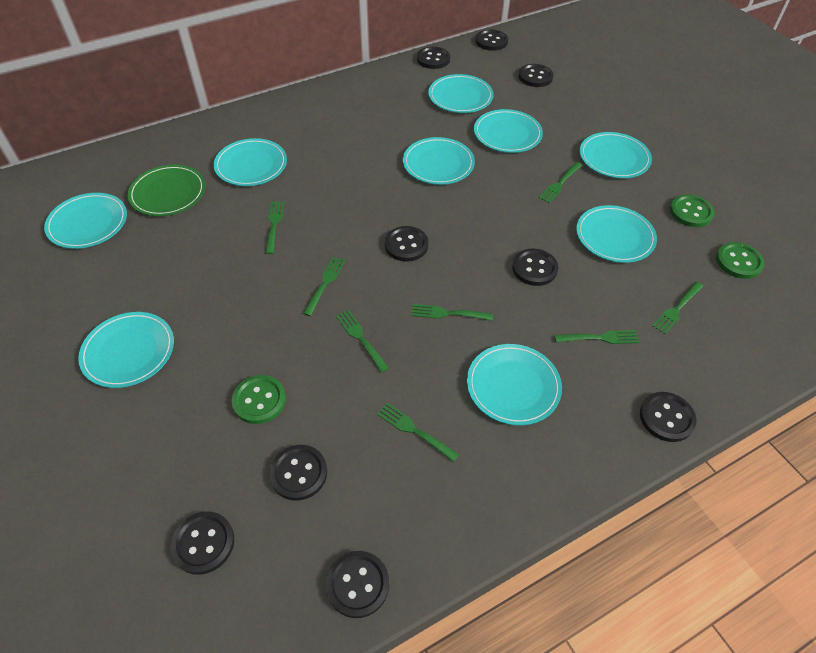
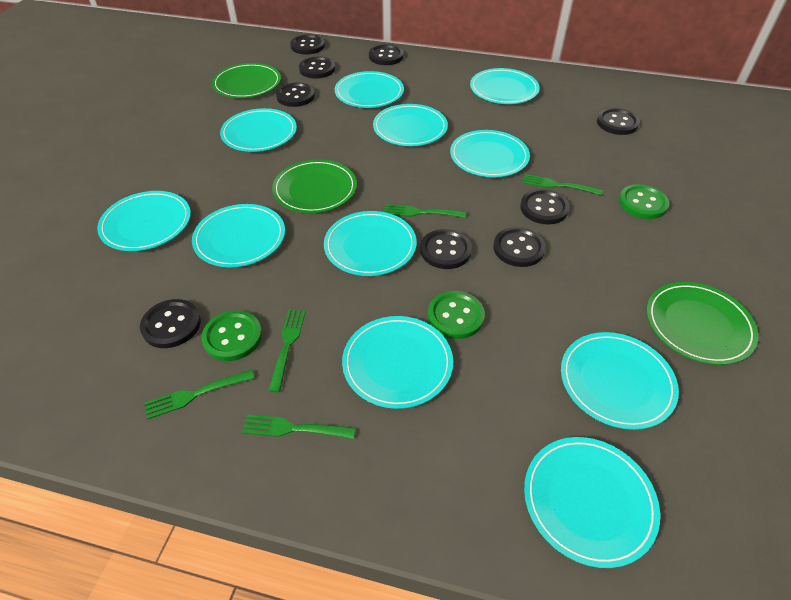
green fork: [265,202,284,254] [303,257,346,316] [336,310,389,373] [377,403,459,462] [411,304,493,321] [538,162,582,203] [554,330,639,344] [652,282,703,334] = 8 -> [144,370,255,419] [242,414,355,439] [269,309,306,392] [384,204,466,218] [523,174,603,195] = 5
green plate: [128,165,205,216] = 1 -> [212,63,281,98] [272,160,357,213] [647,282,758,365] = 3
turquoise plate: [44,193,127,249] [78,312,174,388] [214,138,287,186] [403,137,475,185] [428,74,494,113] [467,344,562,425] [474,109,543,153] [576,205,657,263] [580,132,652,178] = 9 -> [97,191,191,251] [192,204,285,267] [220,108,297,152] [324,211,417,276] [335,71,404,108] [342,316,453,409] [373,104,448,146] [450,130,530,177] [470,68,540,104] [524,437,660,568] [561,332,679,430] = 11

